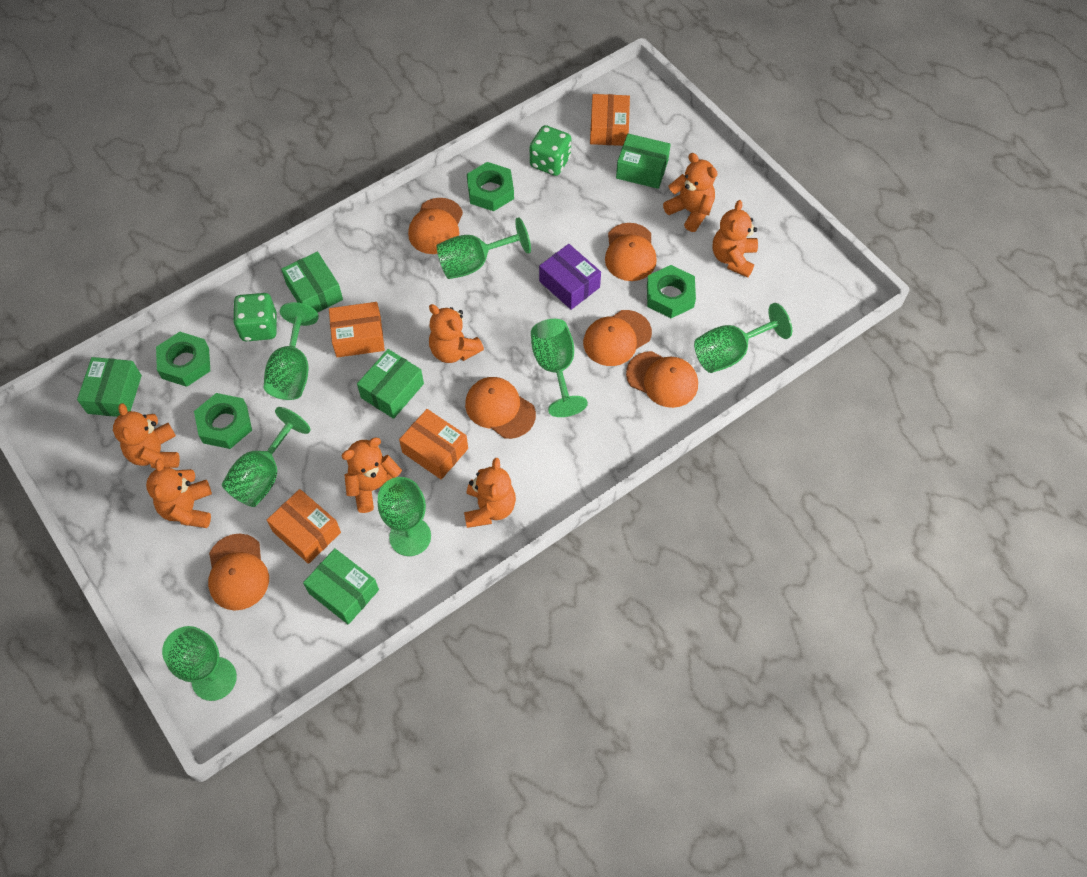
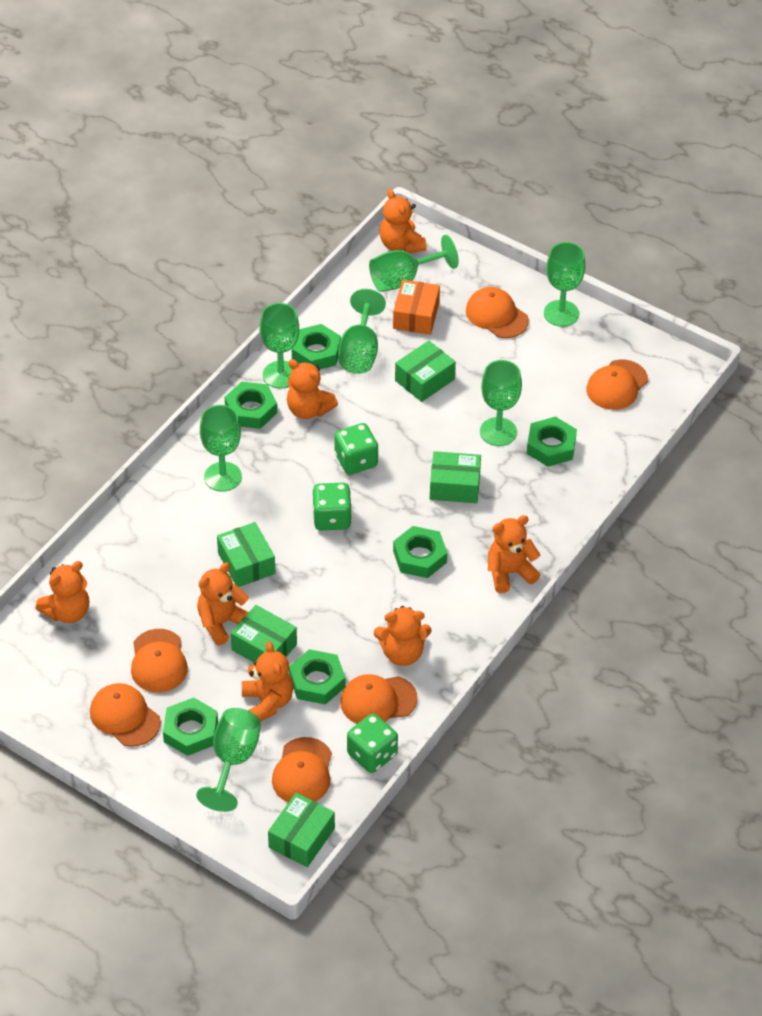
green dice: [233,293,277,341] [530,125,571,176] = 2 -> [312,483,352,530] [334,423,378,475] [347,714,398,773] = 3
green nut: [156,332,210,387] [194,393,252,449] [467,162,514,211] [647,265,696,318] = 4 -> [163,698,218,756] [225,382,277,429] [289,649,345,704] [292,324,341,369] [393,526,447,578] [527,417,577,467] = 6
orange box: [267,489,341,564] [329,302,385,358] [399,409,468,480] [590,94,630,146] = 4 -> [393,280,440,335] = 1
purple box: [539,244,601,310] = 1 -> none = 0

